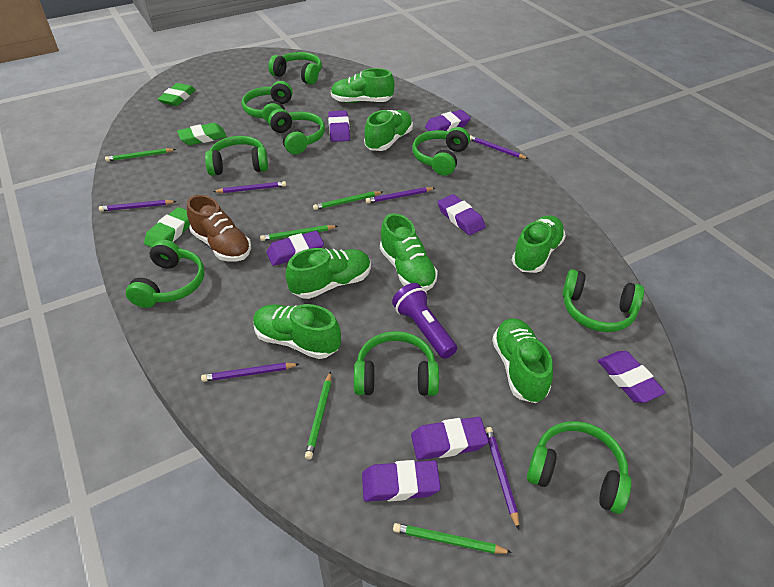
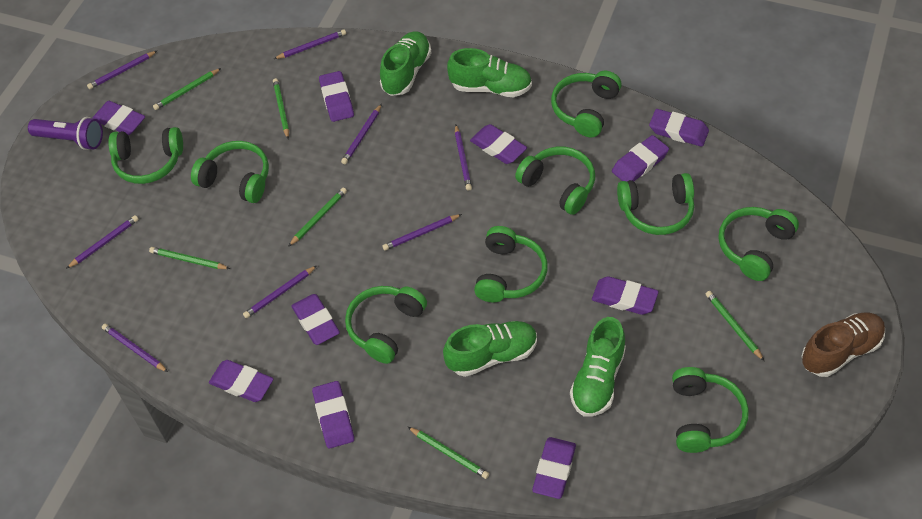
green eraser: [144,207,190,247] [158,83,196,106] [177,123,227,145] = 3 -> none = 0
green pencil: [105,148,176,162] [260,225,338,241] [305,371,331,460] [313,191,383,210] [393,523,512,554] = 5 -> [149,247,230,269] [153,68,221,110] [273,78,289,139] [288,187,347,247] [408,427,489,479] [706,291,764,361] = 6
green shoe: [253,304,341,359] [286,248,371,299] [331,68,394,103] [364,110,413,151] [380,213,438,291] [492,318,553,403] [512,215,566,273] = 7 -> [380,31,431,96] [443,321,537,377] [447,48,532,97] [570,317,626,417] = 4
purple eraser: [266,231,324,266] [328,111,350,142] [362,460,441,502] [411,417,489,460] [425,110,471,131] [438,194,486,235] [598,351,666,403] = 7 -> [92,101,145,135] [209,360,273,402] [291,294,340,345] [312,381,354,449] [319,71,354,122] [470,124,527,164] [532,437,576,499] [592,277,659,315] [612,135,669,181] [649,109,709,147] = 10
purple pencil: [99,200,177,212] [201,362,299,382] [213,181,286,193] [366,187,435,204] [470,135,528,159] [485,427,519,530] = 6 -> [66,215,139,269] [87,51,157,89] [102,324,168,372] [243,266,316,318] [274,29,346,59] [341,104,382,164] [382,214,462,251] [455,125,472,191] = 8

